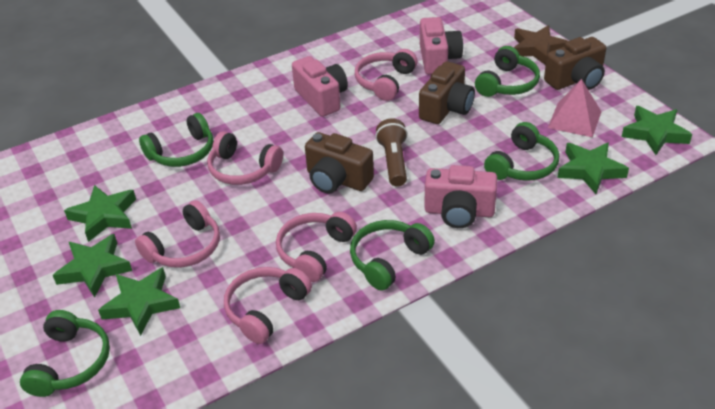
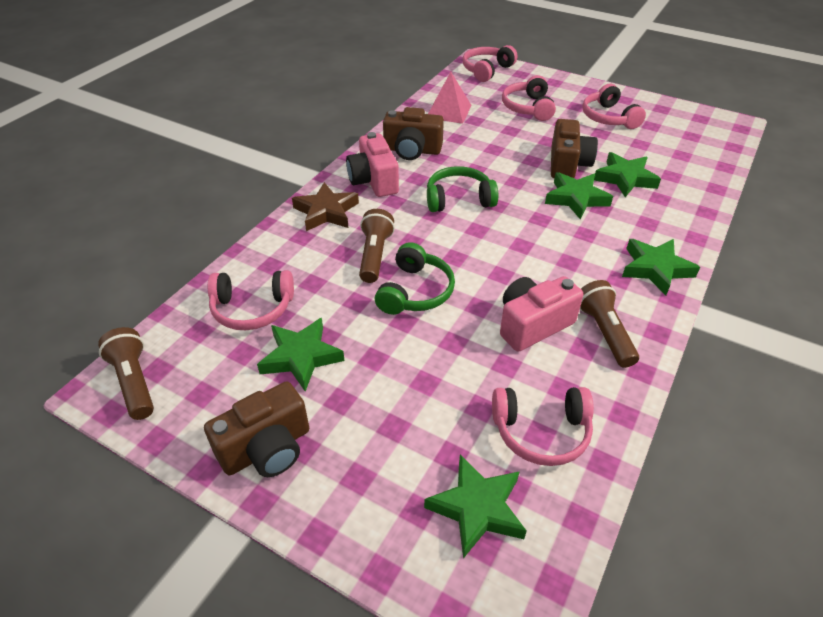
brown flashlight: [375,118,408,187] = 1 -> [98,327,154,420] [359,209,395,283] [580,280,639,368] = 3
green headphones: [20,310,110,397] [139,113,213,167] [350,220,435,291] [475,46,540,97] [484,122,559,181] = 5 -> [375,242,455,315] [427,166,498,212] = 2
pink camera: [292,56,348,117] [420,17,463,75] [424,165,497,228] = 3 -> [346,132,399,197] [500,276,583,352] = 2

